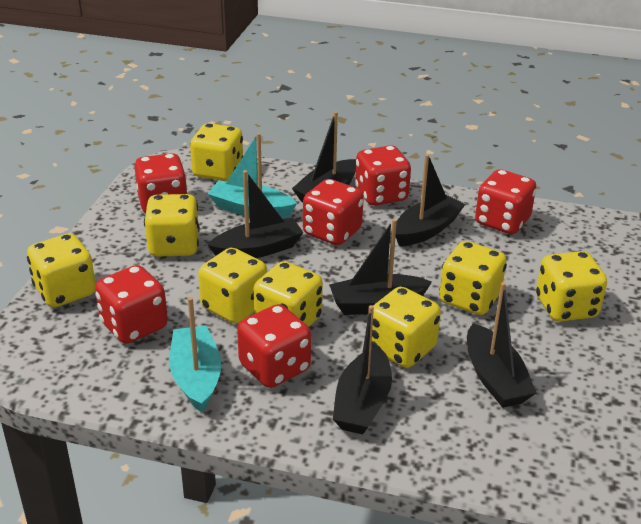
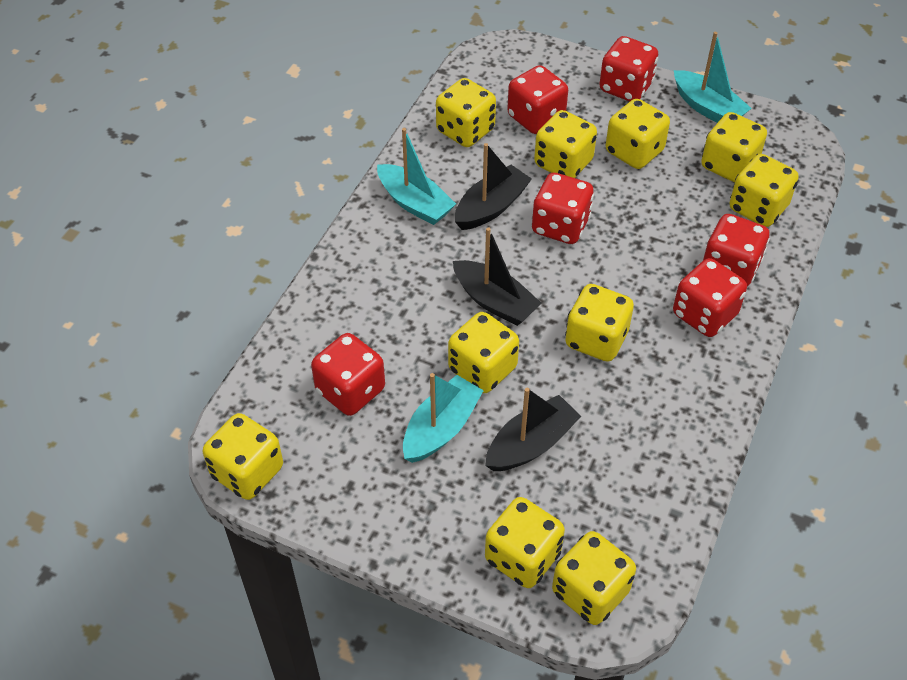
black boat: [208,170,304,258] [292,111,356,203] [329,219,432,315] [333,305,392,434] [396,154,465,246] [467,282,536,408] = 6 -> [453,227,541,326] [455,143,532,230] [485,388,581,471] = 3
turquoise boat: [169,297,221,413] [208,133,297,218] = 2 -> [377,128,456,225] [403,373,484,463] [674,32,752,123] = 3
yellow dice: [27,233,96,307] [144,194,200,257] [190,123,243,181] [198,248,267,324] [253,261,323,327] [371,287,441,368] [439,241,507,315] [536,251,607,322] = 8 -> [203,413,283,500] [436,78,496,147] [448,312,519,393] [485,497,565,588] [534,110,597,178] [552,531,636,625] [565,284,634,362] [606,99,670,169] [701,112,767,182] [730,154,799,227] = 10

